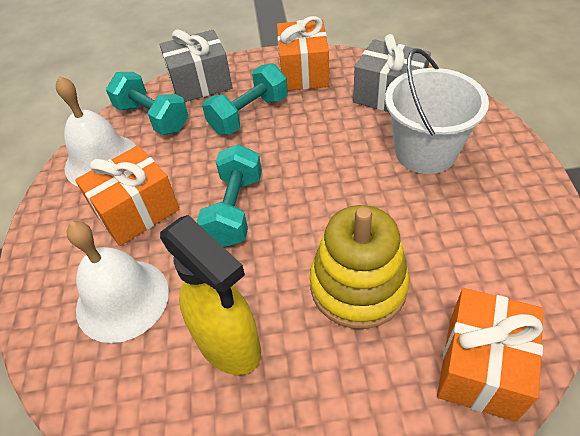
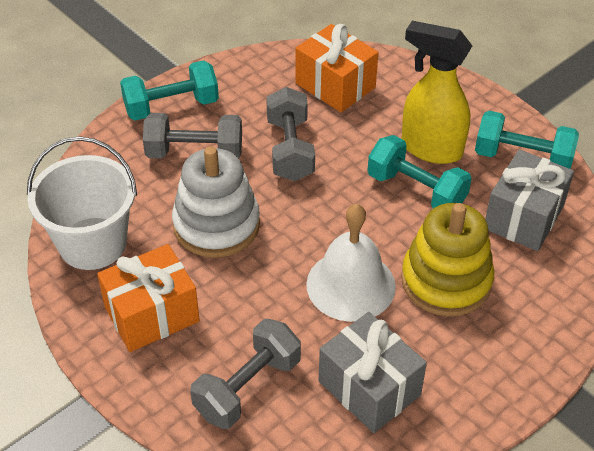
grey dumbbell: none = 0 -> [143,113,242,159] [190,319,301,429] [266,87,315,181] = 3
orange gift: [75,145,179,246] [277,16,329,91] [437,288,544,422] = 3 -> [97,244,200,352] [295,24,379,112] = 2
white bell: [56,76,136,187] [66,221,169,343] = 2 -> [306,204,396,322] = 1
white stacking toy: none = 0 -> [172,146,260,258] = 1

